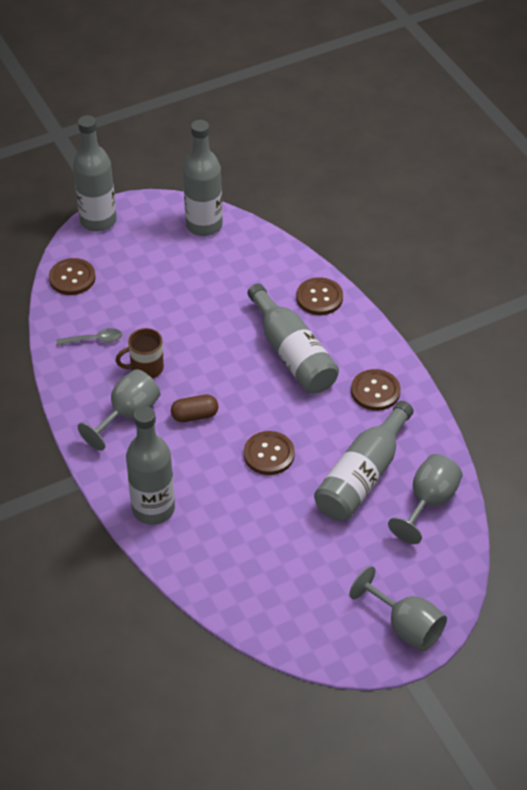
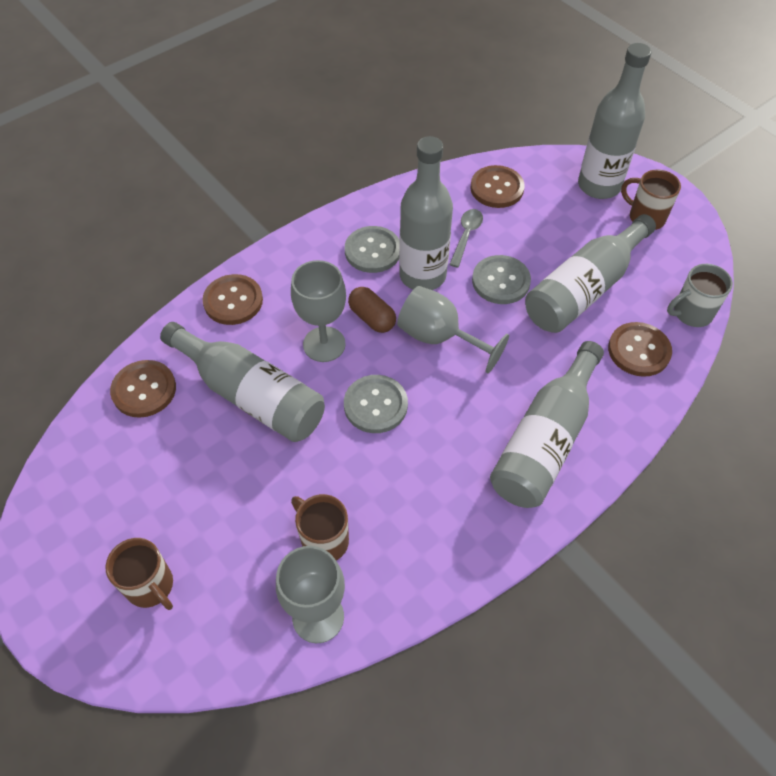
brown mug: [115,328,164,379] = 1 -> [105,538,173,610] [291,494,349,560] [621,169,681,230] = 3
grey button: none = 0 -> [344,375,408,433] [345,226,400,273] [472,255,531,304] = 3
grey mug: none = 0 -> [667,264,733,327] = 1

